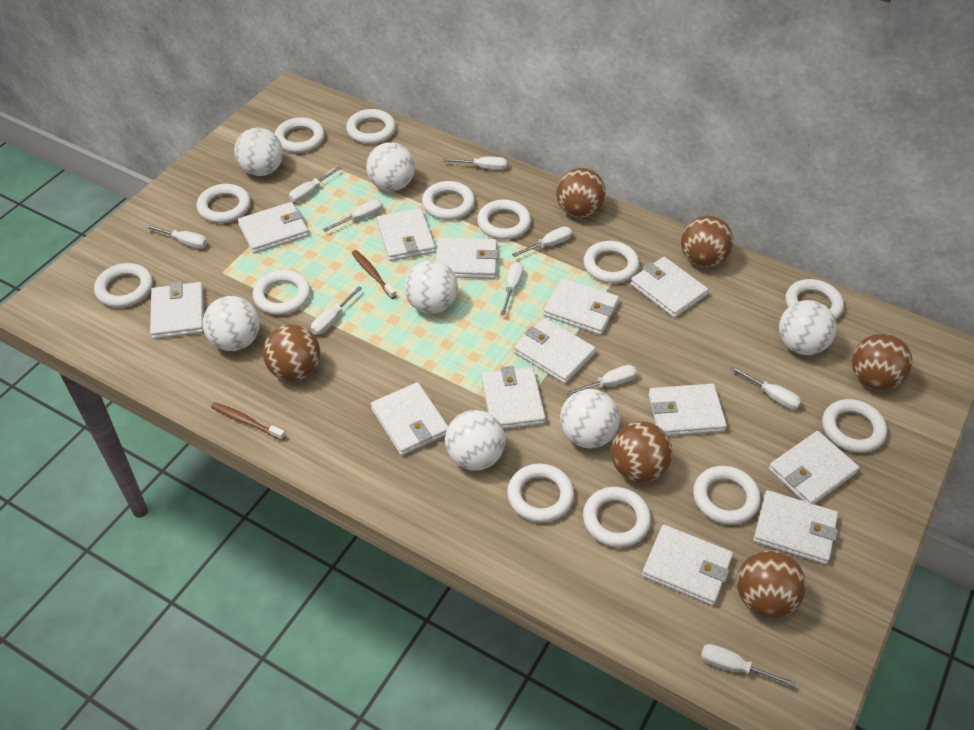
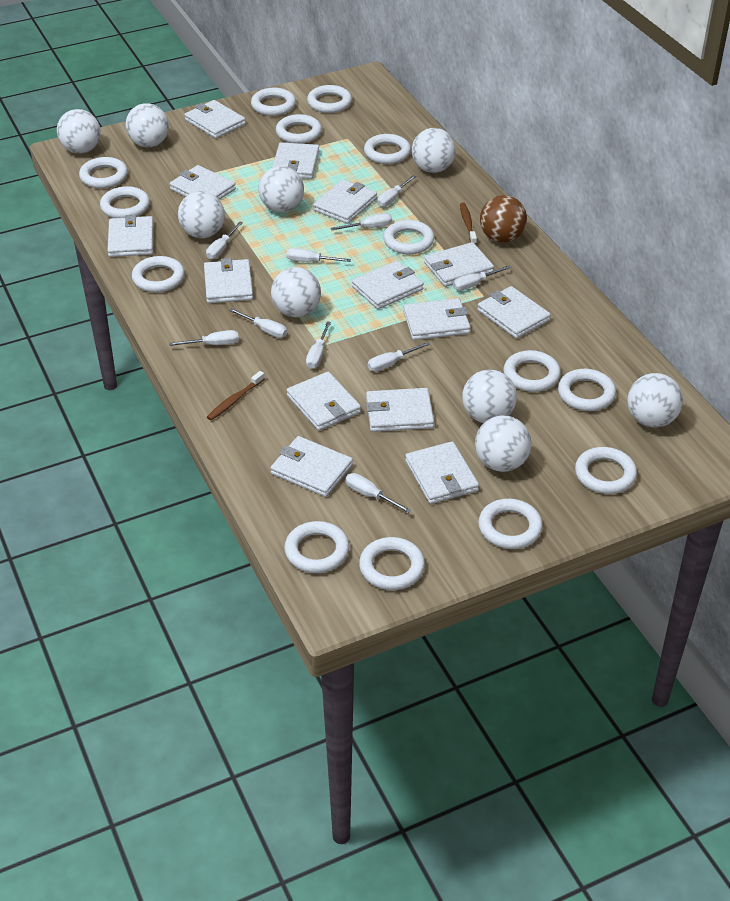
brown ball: [263,325,320,381] [556,168,606,218] [611,421,673,482] [681,216,733,267] [737,550,806,618] [852,333,913,390] = 6 -> [480,195,527,243] = 1
white ball: [203,296,260,351] [234,127,283,176] [366,142,415,191] [404,260,458,314] [445,410,505,471] [560,389,620,448] [779,300,837,355] = 7 -> [57,109,101,153] [126,103,169,147] [178,191,225,238] [258,166,304,212] [271,267,321,317] [412,128,456,173] [462,370,517,423] [475,416,532,472] [627,373,683,428] = 9
white ring: [94,263,153,308] [196,184,251,223] [253,270,311,315] [275,117,325,153] [346,109,396,144] [422,181,475,220] [477,199,531,240] [507,463,574,523] [583,241,639,283] [583,487,651,548] [693,466,761,525] [785,279,844,320] [822,399,887,453] = 13 -> [79,157,128,188] [100,186,150,218] [132,256,185,292] [251,88,296,116] [276,114,322,144] [284,521,349,573] [307,85,352,113] [359,537,425,590] [364,134,411,164] [383,220,434,254] [478,499,543,549] [504,350,561,392] [558,369,616,411] [575,447,637,494] = 14
white wallet: [150,281,204,339] [238,202,309,254] [371,382,448,456] [377,208,436,261] [436,237,498,279] [481,366,546,429] [514,318,596,384] [543,278,619,335] [630,257,708,318] [642,525,733,606] [648,384,727,436] [753,490,838,565] [768,431,859,504] = 13 -> [107,215,154,257] [170,165,236,200] [184,100,245,138] [204,258,253,303] [270,436,353,497] [272,142,319,179] [287,372,361,431] [313,180,377,224] [352,261,424,309] [366,388,434,432] [403,298,470,340] [405,441,479,504] [424,242,494,287] [477,286,551,339] = 14

